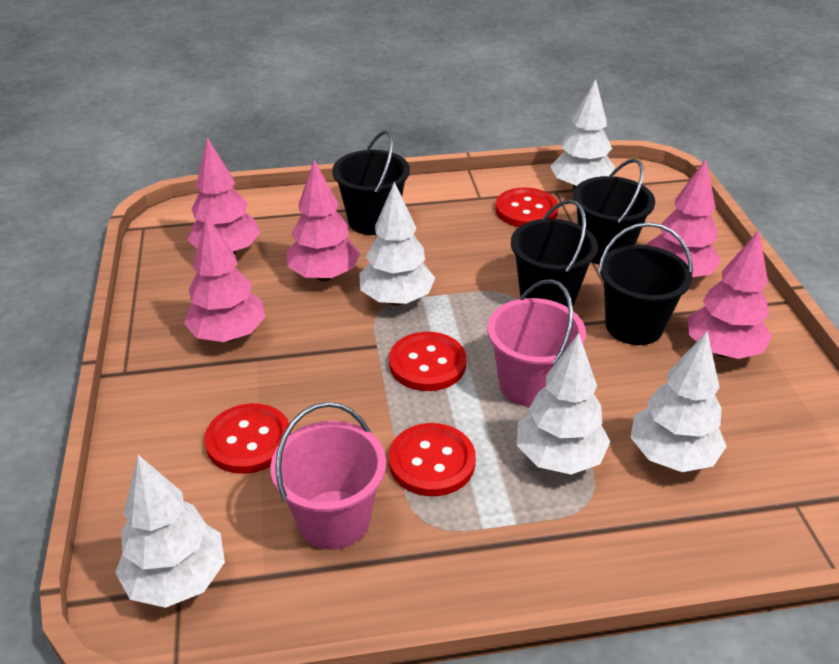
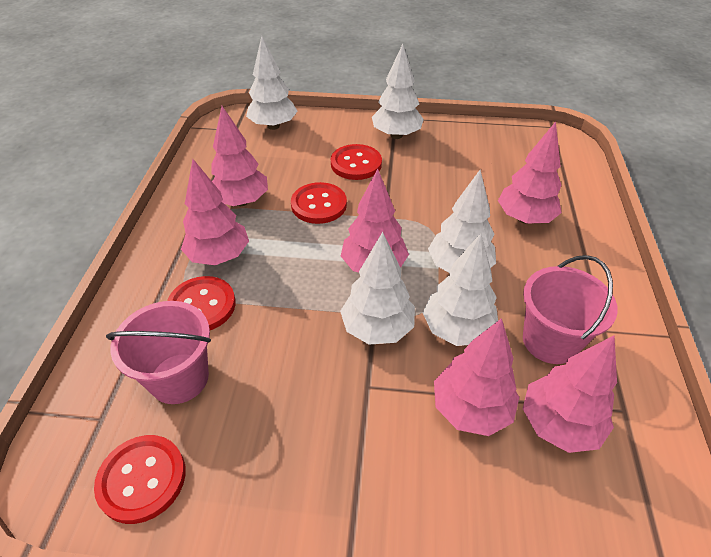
black bucket: [332,130,410,235] [511,199,598,307] [573,159,655,264] [598,222,693,345] = 4 -> none = 0
pink tree: [184,215,266,342] [188,138,260,254] [287,160,360,281] [648,159,721,277] [688,230,772,359] = 5 -> [181,159,249,265] [211,106,268,206] [341,168,409,273] [434,318,519,436] [498,122,562,224] [523,335,617,453] = 6

